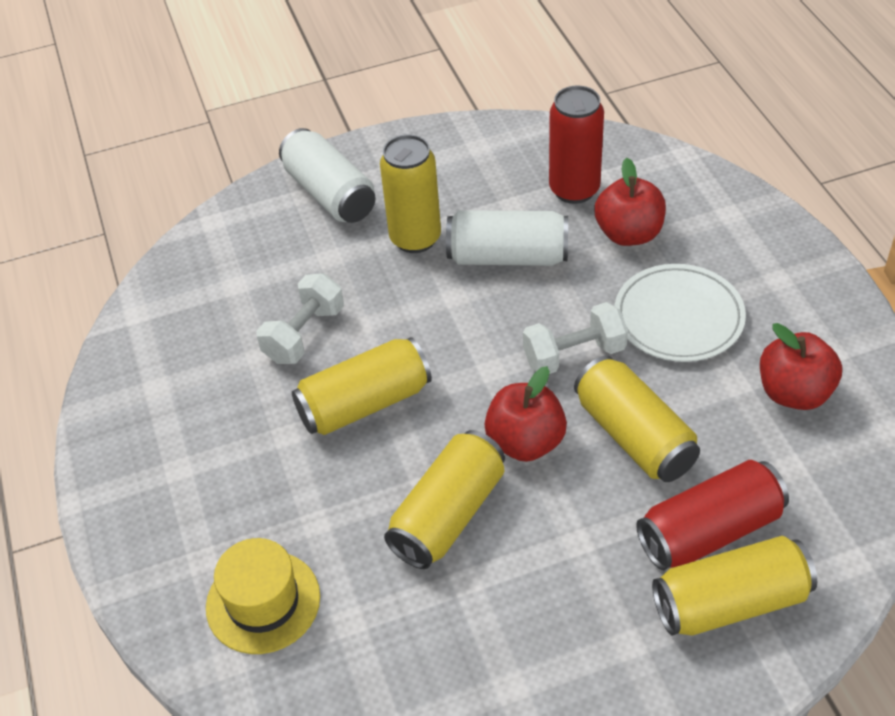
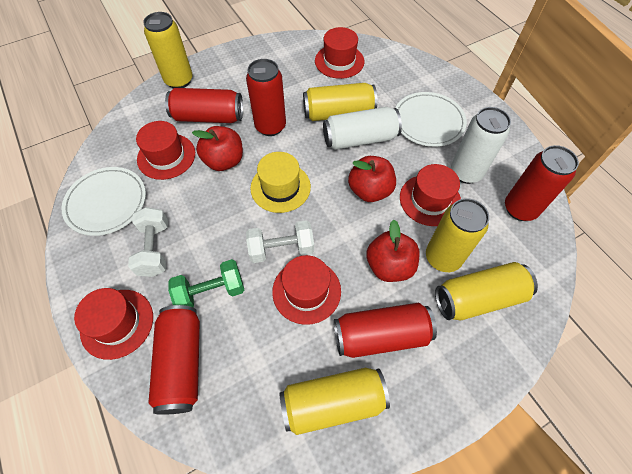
green dumbbell: none = 0 -> [168,259,244,307] = 1
red can: [549,85,604,204] [636,460,789,570] = 2 -> [148,305,200,415] [165,88,243,123] [246,59,286,136] [334,303,437,358] [505,145,579,221] = 5
red hat: none = 0 -> [74,288,153,360] [136,121,195,180] [272,255,341,325] [315,27,364,79] [400,164,461,226] = 5
white plate: [615,264,746,362] = 1 -> [62,167,146,236] [395,92,467,147] = 2

